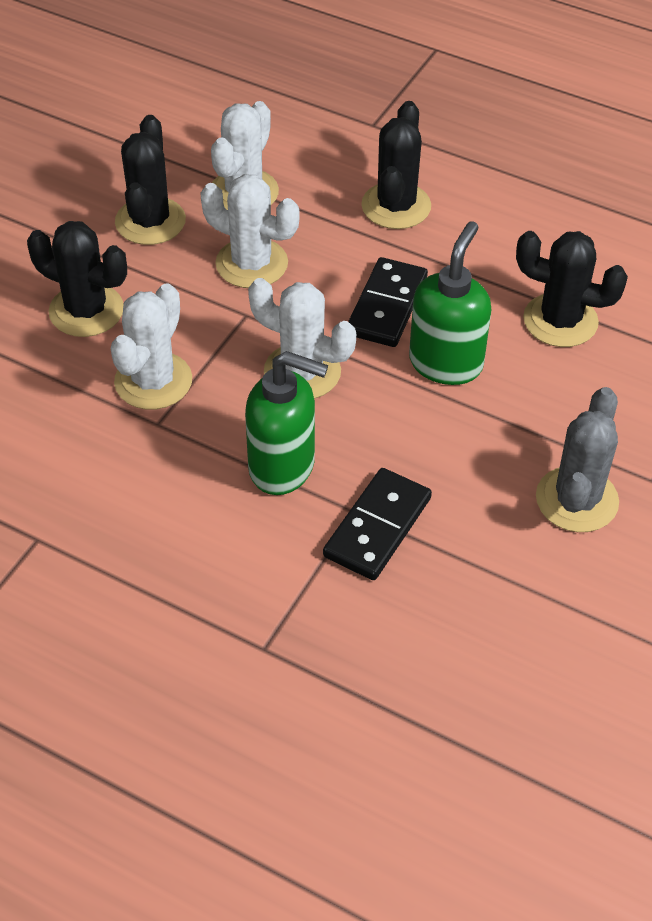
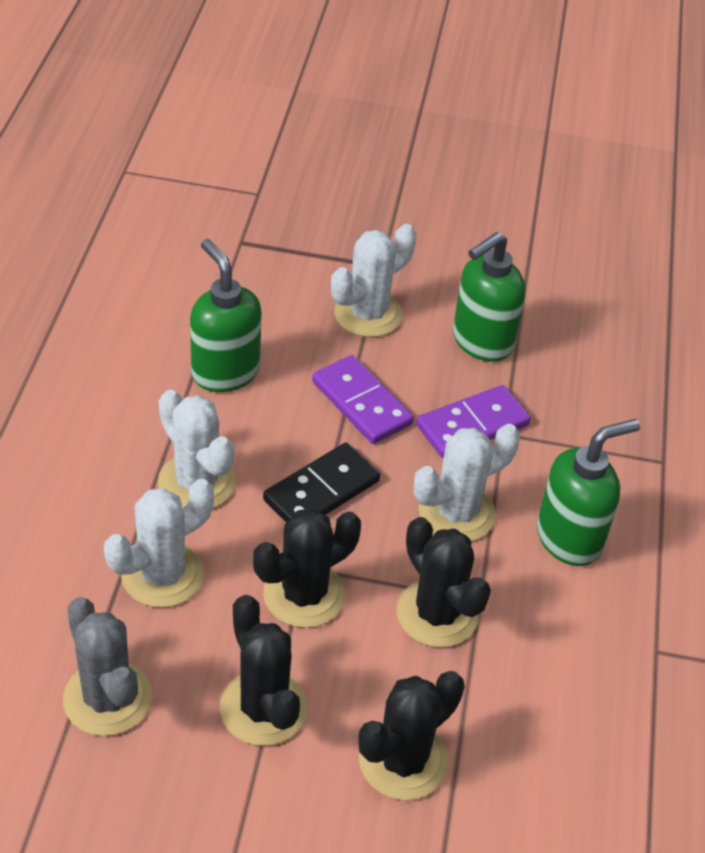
black domino: [323,468,432,580] [348,257,428,347] = 2 -> [263,442,380,522] = 1
green soap dispenser: [245,351,328,495] [409,221,491,385] = 2 -> [190,239,262,392] [453,232,526,362] [537,419,640,566] = 3
purple domino: none = 0 -> [312,355,414,444] [416,385,531,458] = 2

